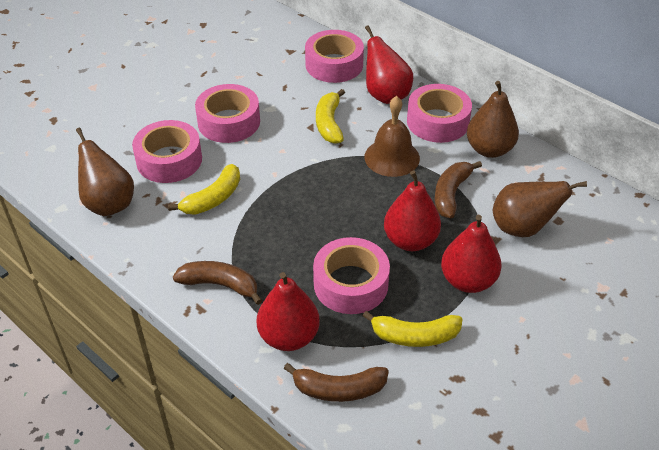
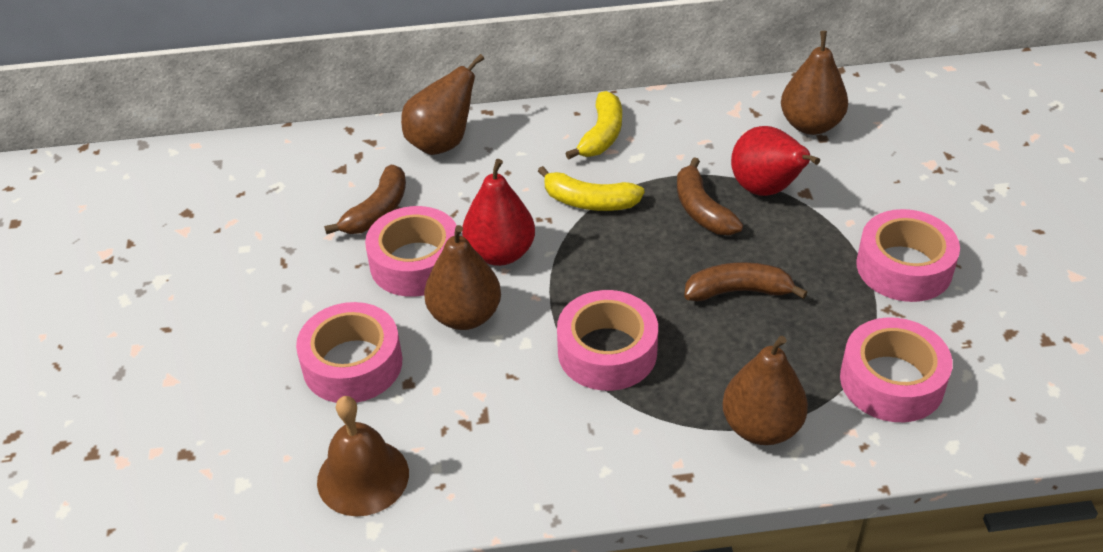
brown pear: [76,128,134,216] [467,81,519,158] [493,181,587,237] = 3 -> [401,54,484,155] [424,225,501,330] [722,336,808,445] [781,31,848,135] = 4
red pear: [257,272,320,351] [365,25,413,104] [384,171,441,251] [441,215,502,293] = 4 -> [462,159,535,266] [731,126,820,196] = 2
yellow banana: [168,164,240,215] [316,89,345,144] [362,311,463,347] = 3 -> [538,166,645,211] [565,91,622,159] = 2

